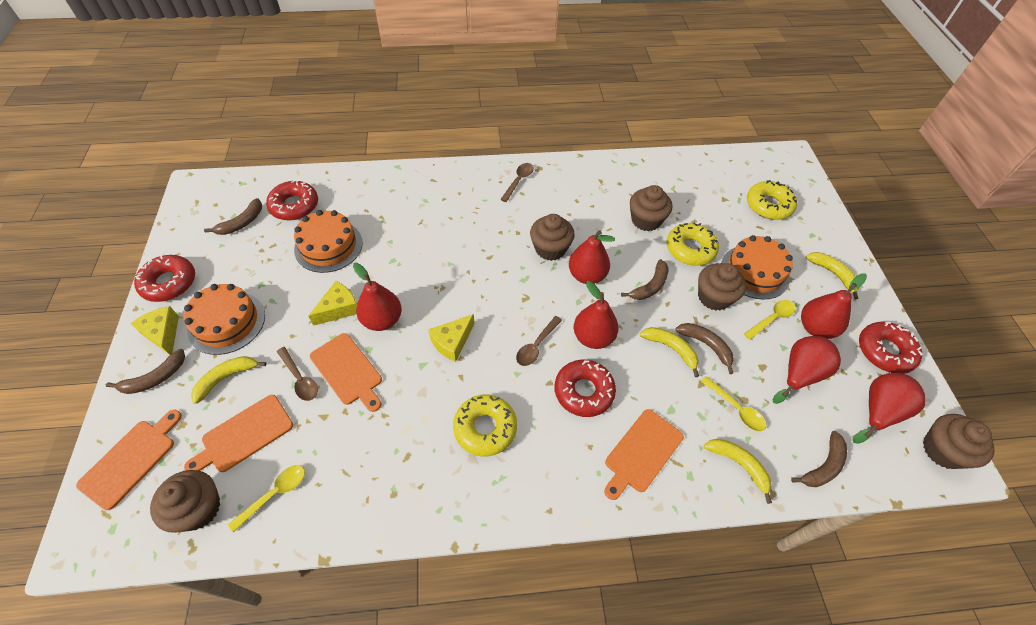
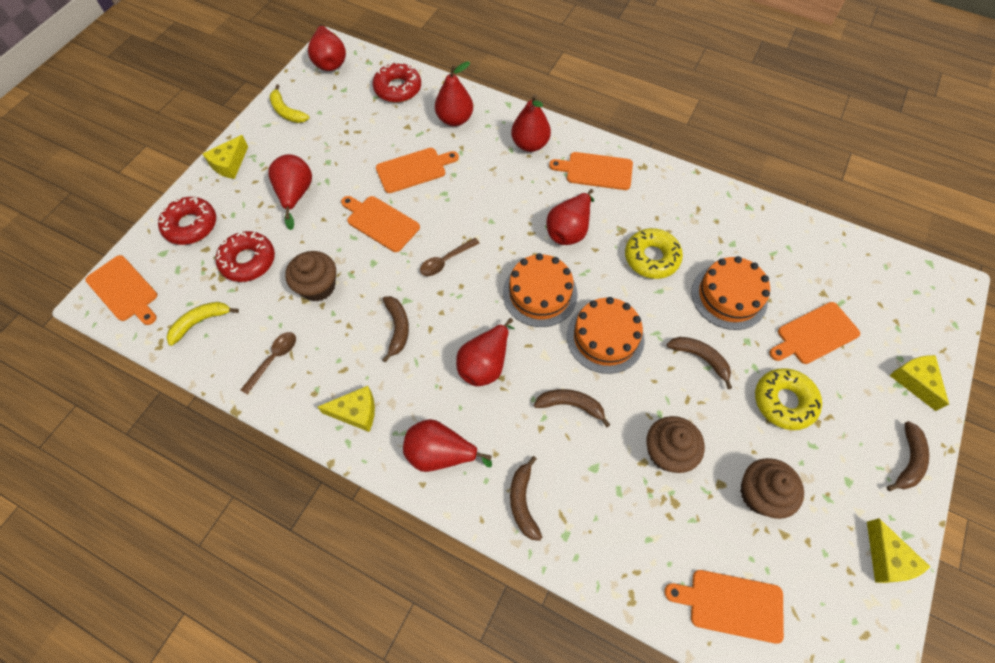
brown cupcake: [150,470,220,533] [530,214,575,261] [630,185,672,231] [698,263,746,310] [923,414,994,469] = 5 -> [285,251,336,302] [646,416,705,473] [740,458,804,519] = 3
brown spoon: [277,347,318,401] [500,163,534,202] [516,316,562,366] = 3 -> [241,332,296,395] [420,238,480,276] = 2
orange cutting board: [76,410,182,510] [184,395,293,472] [310,333,382,412] [604,409,684,500] = 4 -> [85,255,157,325] [341,196,420,252] [376,148,459,193] [549,152,633,190] [664,570,784,644] [769,302,860,364] = 6
red donut: [134,255,195,302] [266,180,318,220] [555,359,616,417] [859,322,923,374] = 4 -> [158,197,216,245] [215,231,275,282] [373,61,421,103] = 3
red pear: [353,263,402,331] [569,230,615,284] [574,281,619,349] [773,336,841,404] [801,273,867,339] [853,373,926,444] = 6 -> [268,154,312,230] [308,24,346,71] [403,419,492,472] [435,61,473,126] [456,318,515,386] [511,94,551,152] [546,189,594,245] = 7
yellow banana: [191,356,266,404] [640,327,699,377] [704,439,772,504] [806,252,859,299] = 4 -> [166,302,239,346] [269,84,310,123] = 2
yellow cheese: [130,306,179,355] [308,281,357,326] [428,314,474,362] = 3 -> [203,135,248,179] [317,386,375,432] [867,518,930,583] [889,355,949,411] = 4
yellow donut: [453,394,517,457] [667,222,719,266] [747,180,797,220] = 3 -> [625,228,683,279] [755,368,822,430] = 2
yellow spoon: [228,465,305,532] [701,376,766,431] [744,300,796,340] = 3 -> none = 0

